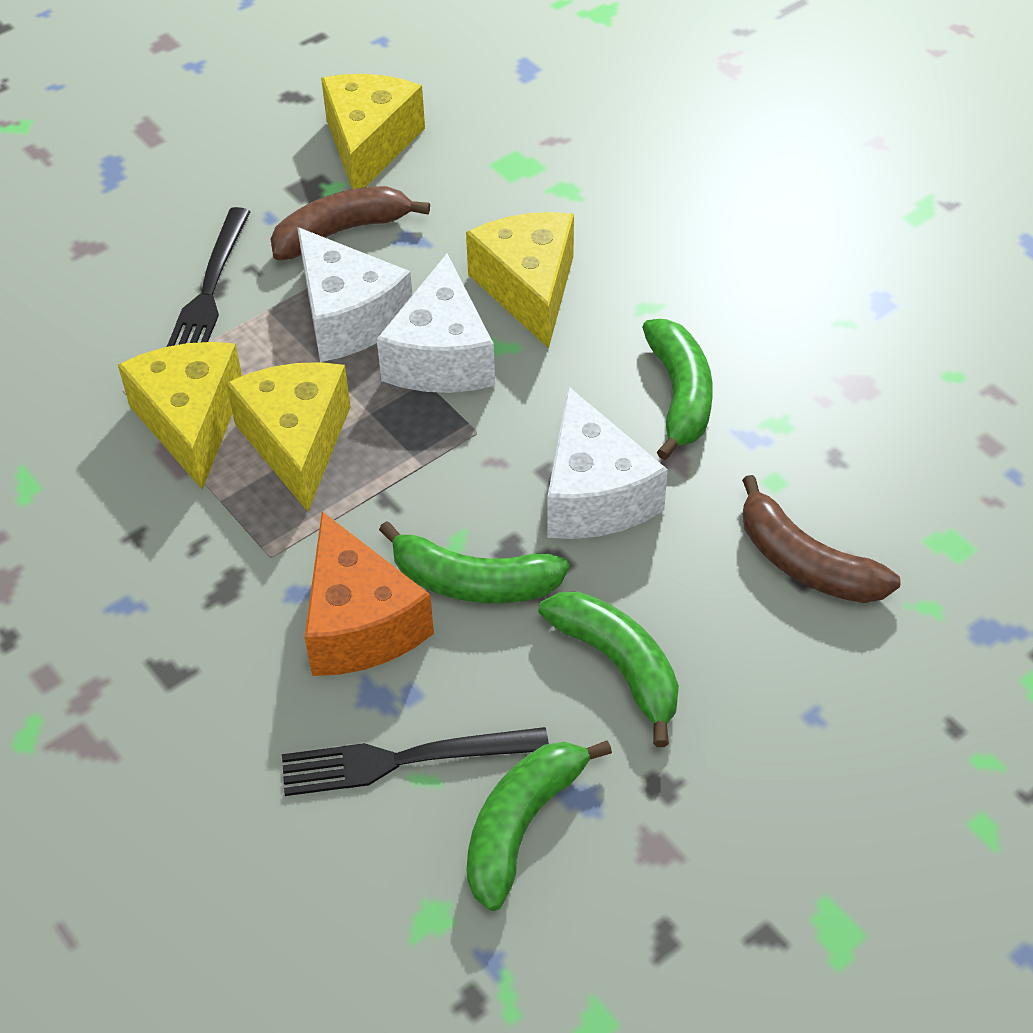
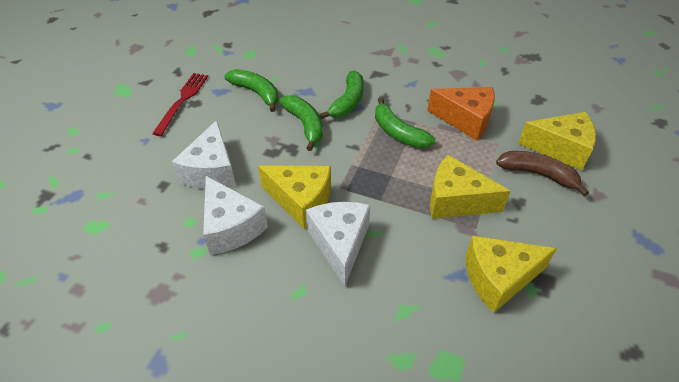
black fork: [167,207,251,347] [282,727,549,796] = 2 -> none = 0
brown banana: [270,186,430,260] [742,475,901,603] = 2 -> [496,151,589,196] = 1
red fork: none = 0 -> [152,73,208,136] = 1

